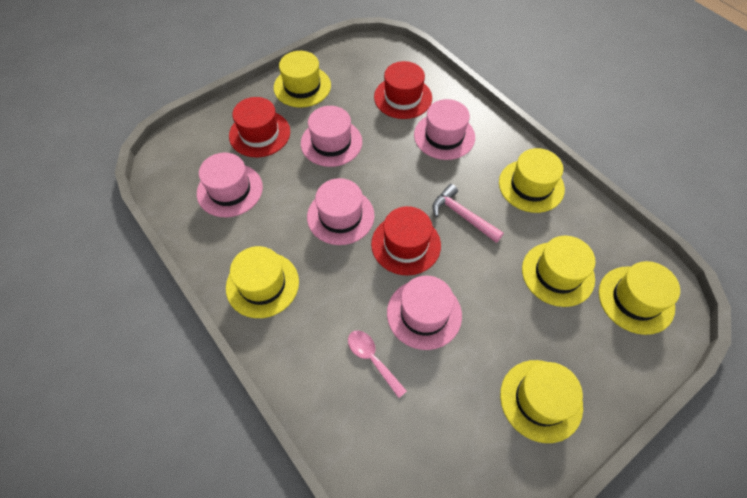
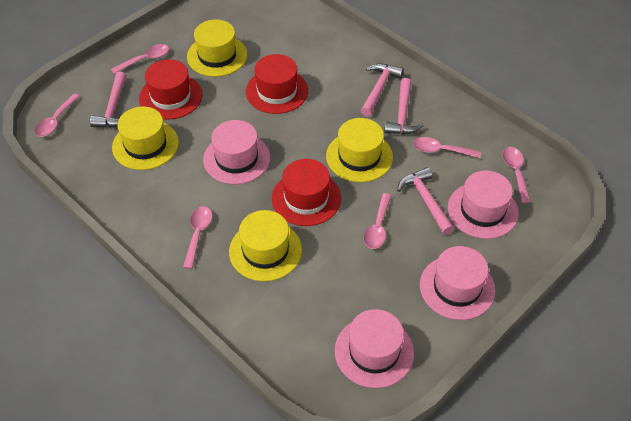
pink hammer: [433,184,504,243] = 1 -> [90,71,127,127] [361,63,404,116] [384,78,424,134] [397,167,454,235] = 4
pink hat: [197,153,263,217] [301,106,362,167] [307,178,375,245] [387,276,462,350] [414,99,475,160] = 5 -> [203,120,270,184] [335,309,414,388] [420,246,496,320] [448,171,519,239] = 4
pink spoon: [348,330,407,398] = 1 -> [35,94,80,137] [111,44,169,74] [183,206,212,269] [364,193,391,249] [413,137,481,158] [503,147,531,203] = 6
yellow hat: [226,246,299,318] [274,51,331,108] [499,148,565,213] [500,360,583,443] [522,236,595,307] [599,261,680,335] = 6 -> [112,107,179,170] [187,19,247,77] [229,210,302,281] [326,118,393,182] = 4

